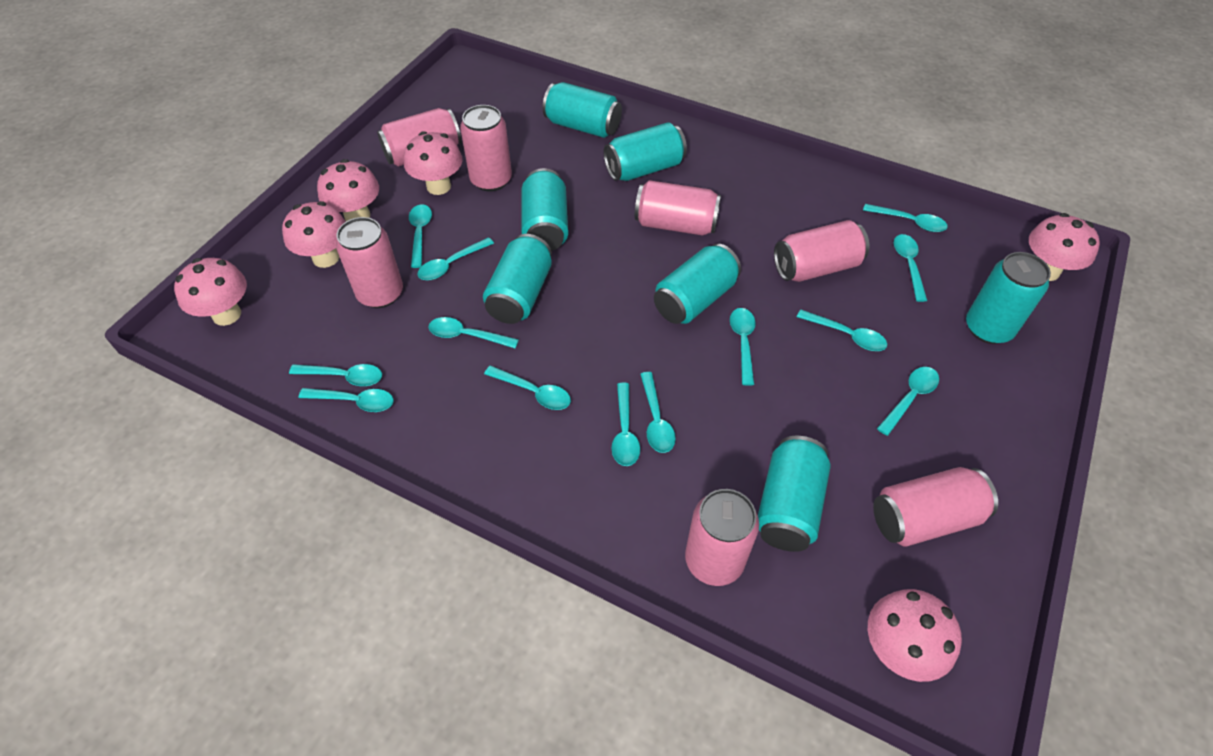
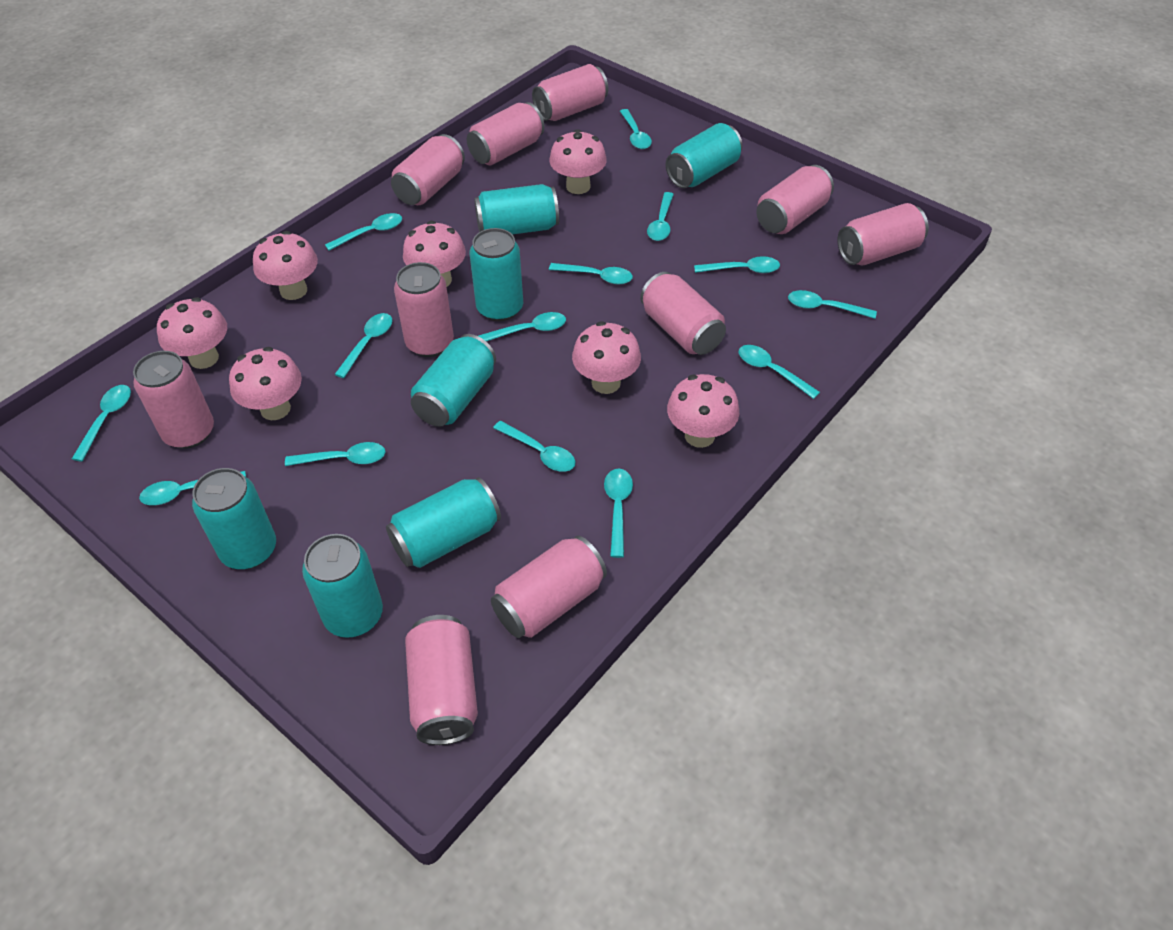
pink can: [336,217,403,308] [377,108,462,167] [460,105,512,192] [635,180,721,236] [685,489,759,586] [774,220,869,282] [873,467,998,547] = 7 -> [133,351,214,449] [391,134,465,205] [394,262,454,357] [405,615,478,745] [467,102,544,165] [491,536,607,638] [532,64,608,121] [640,272,726,355] [756,165,834,234] [837,203,929,265] = 10
pink mushroom: [174,258,247,326] [282,201,346,268] [317,159,379,221] [404,131,463,195] [868,589,962,682] [1029,213,1100,281] = 6 -> [157,297,227,369] [229,347,302,420] [253,231,318,300] [403,221,466,287] [549,129,607,194] [572,321,641,394] [667,374,739,448] = 7
turquoise spoon: [289,364,382,386] [299,388,394,412] [409,204,432,268] [418,237,494,280] [428,317,519,349] [484,366,571,410] [612,383,640,466] [640,372,676,453] [730,308,755,386] [797,310,887,351] [863,204,948,232] [877,367,939,436] [894,234,927,302] = 13 -> [72,385,131,462] [139,471,246,505] [285,442,385,466] [325,213,402,251] [334,313,392,378] [478,312,566,341] [493,421,575,472] [549,263,633,284] [604,469,633,558] [620,109,652,149] [647,192,674,241] [694,256,780,273] [739,345,820,399] [788,290,877,319] = 14

